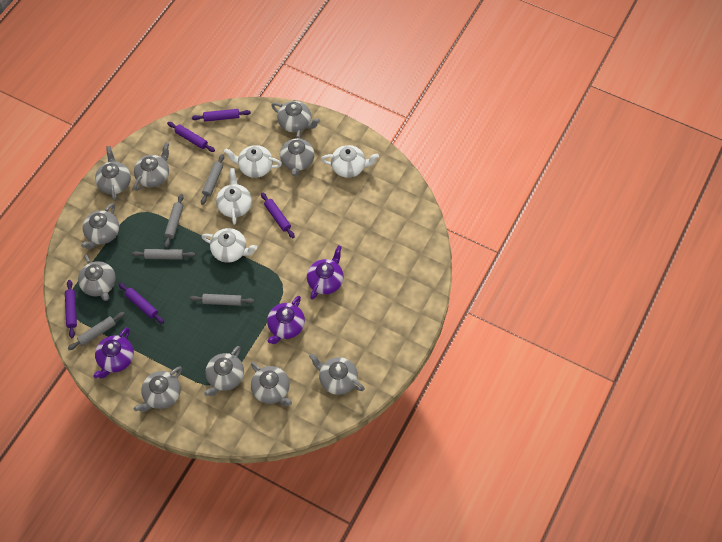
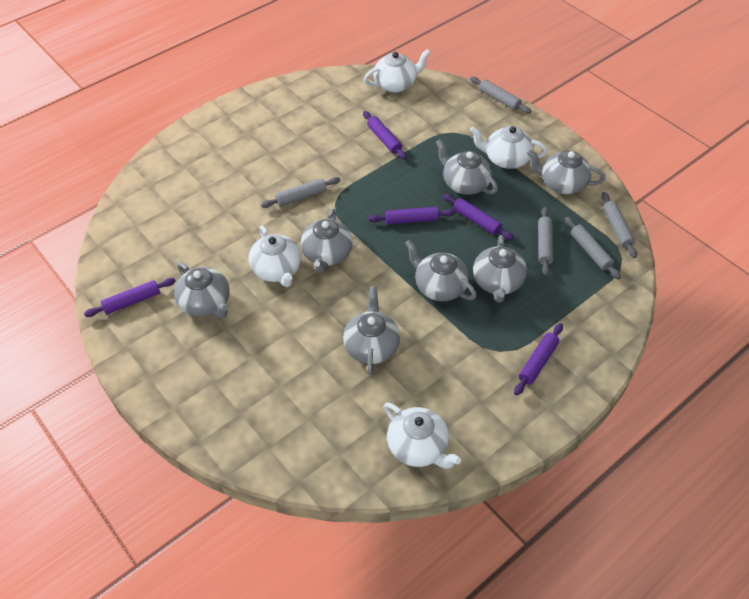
grey teapot: [78,255,116,301] [81,203,119,250] [95,146,131,201] [134,142,169,191] [134,366,182,412] [204,346,244,396] [251,362,292,406] [271,101,320,132] [280,130,315,177] [309,353,365,395] = 10 -> [174,262,230,318] [301,209,353,273] [343,286,400,375] [405,240,477,301] [436,139,498,195] [473,235,527,303] [527,149,606,194] = 7
purple teapot: [93,327,134,379] [267,296,305,344] [307,245,344,300] = 3 -> none = 0

